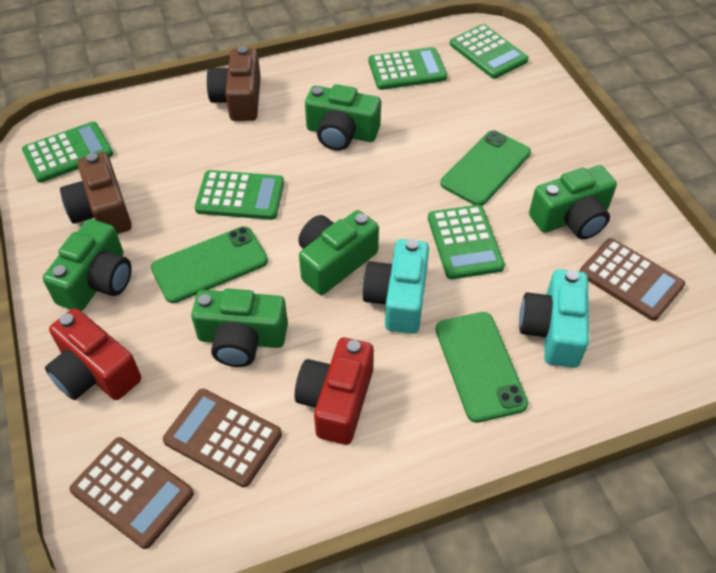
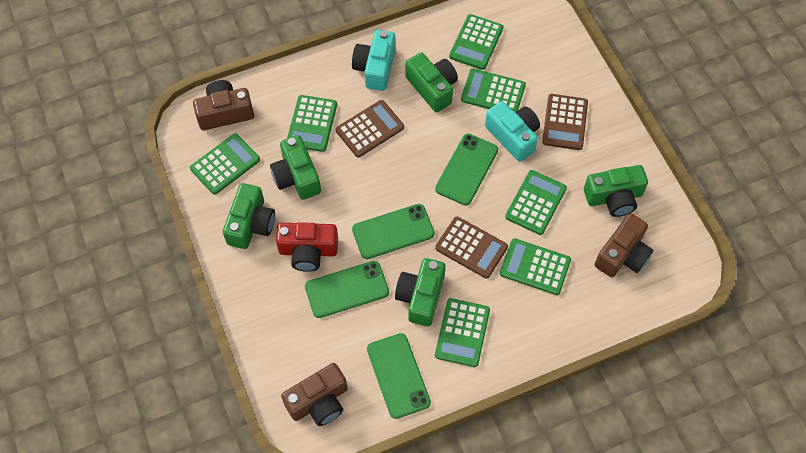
brown camera: [60,152,132,234] [207,46,261,121] = 2 -> [193,80,254,130] [281,363,348,426] [595,213,653,277] = 3
green calculator: [22,122,113,183] [195,170,284,220] [369,47,447,90] [428,205,505,279] [450,24,529,79] = 5 -> [190,133,260,195] [287,95,337,152] [435,298,490,367] [449,14,503,70] [461,69,526,112] [500,238,571,295] [505,170,567,235] = 7
green phone: [151,226,268,303] [435,312,528,423] [440,130,531,206] = 3 -> [305,261,389,318] [352,204,435,259] [367,333,431,419] [435,134,498,205] = 4
red camera: [45,308,141,400] [295,338,374,445] = 2 -> [276,222,338,272] = 1

